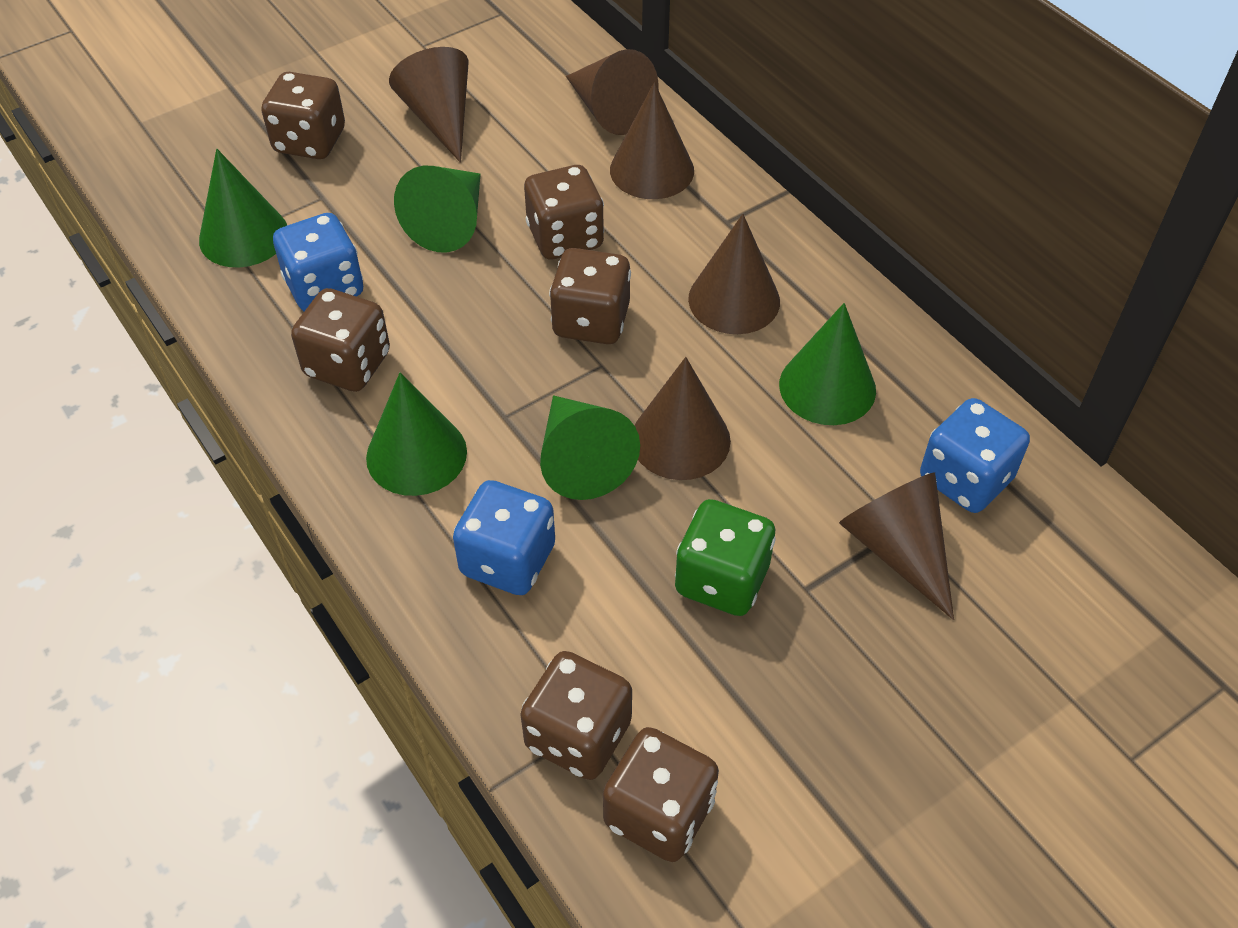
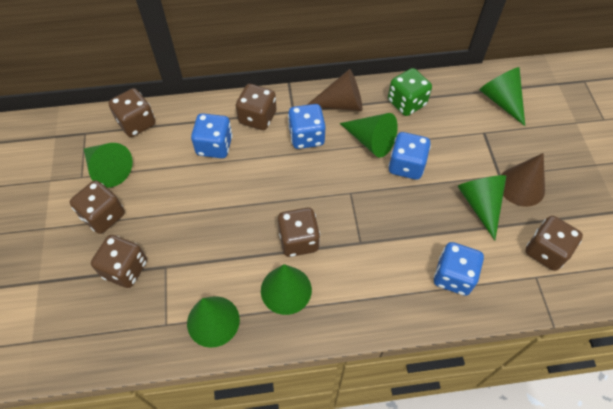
blue dice: [273,213,363,311] [453,480,555,595] [920,398,1030,513] = 3 -> [191,113,233,158] [288,104,326,149] [388,132,431,180] [434,242,484,296] = 4
brown cone: [389,47,469,163] [566,49,659,135] [610,82,694,199] [634,357,731,480] [688,214,780,334] [839,472,954,620] = 6 -> [307,69,362,111] [501,153,545,207] = 2
green cone: [199,149,287,267] [366,372,467,496] [394,166,481,253] [540,395,640,500] [779,303,876,425] = 5 -> [84,143,133,188] [187,296,240,348] [261,264,312,315] [340,113,398,158] [457,175,506,240] [479,67,525,126] = 6

